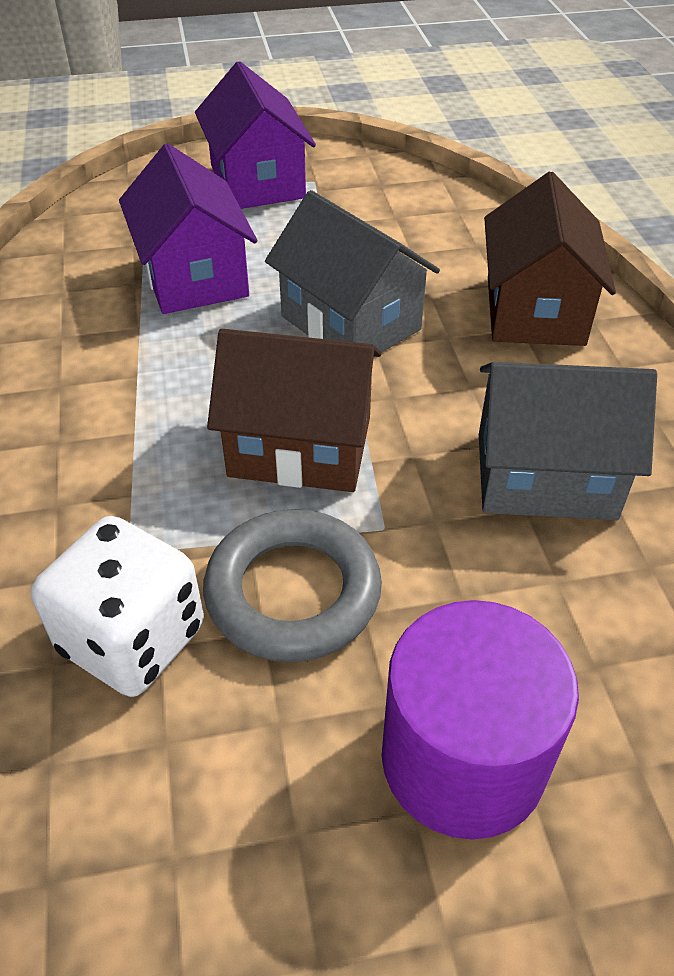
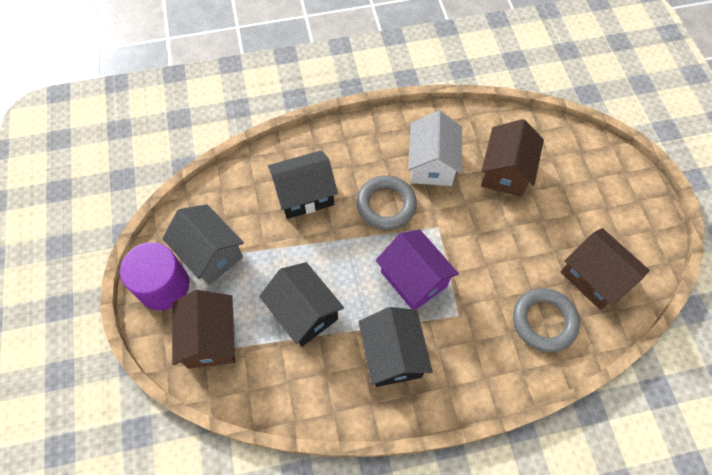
black house: none = 0 -> [259,262,344,347] [268,150,338,219] [358,307,433,387] = 3
brown house: [207,329,381,492] [484,172,616,346] = 2 -> [172,290,235,369] [481,119,544,197] [560,228,650,310] = 3
grey house: [265,190,440,357] [479,362,657,520] = 2 -> [162,204,244,285] = 1
grey ring: [203,509,382,662] = 1 -> [356,175,417,230] [513,288,580,352] = 2
purple house: [119,144,257,314] [195,61,316,209] = 2 -> [376,229,459,310] = 1
white dice: [31,516,204,697] = 1 -> none = 0
white house: none = 0 -> [408,111,462,186] = 1

